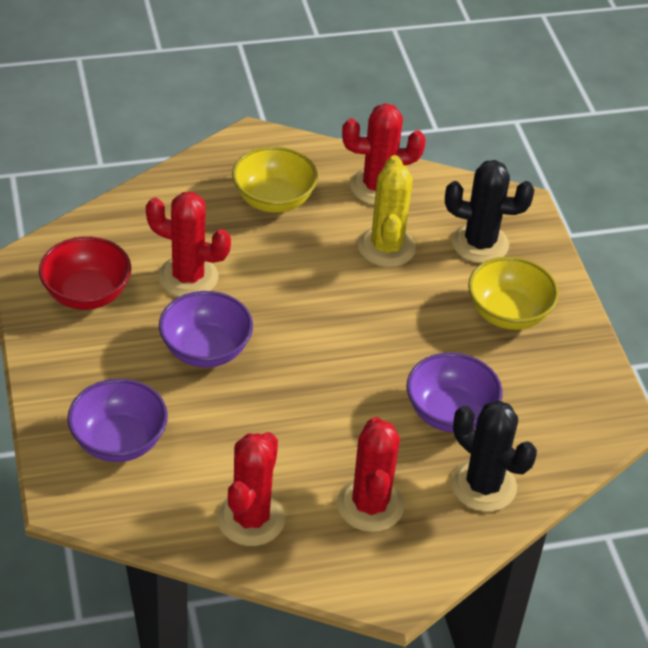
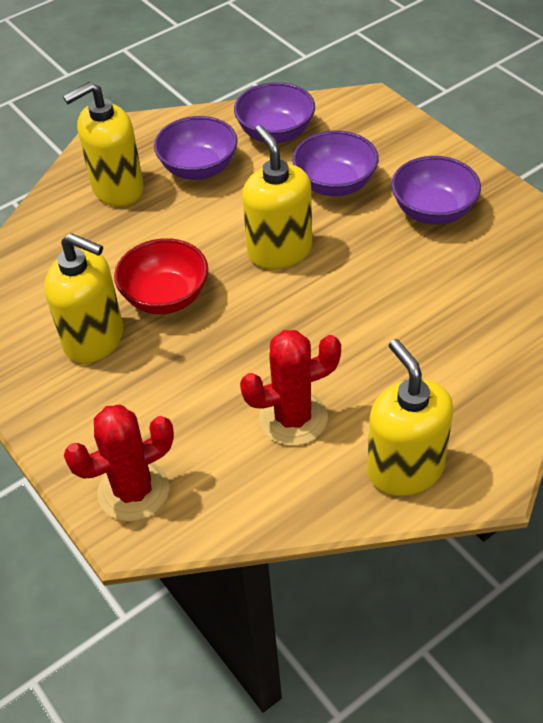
black cactus: [445,160,534,263] [451,400,537,512] = 2 -> none = 0
purple bowl: [67,379,168,462] [159,291,253,367] [407,352,503,433] = 3 -> [154,116,238,180] [234,82,315,144] [293,131,379,196] [391,156,481,225] = 4
red cactus: [146,192,231,297] [217,432,285,546] [337,417,404,532] [342,103,426,205] = 4 -> [64,405,174,522] [240,330,341,446] = 2
yellow bowl: [232,146,318,213] [468,257,559,330] = 2 -> none = 0
yellow cactus: [358,155,416,267] = 1 -> none = 0
yellow soap dispenser: none = 0 -> [44,233,123,364] [63,81,144,206] [242,125,312,269] [367,339,454,496] = 4

